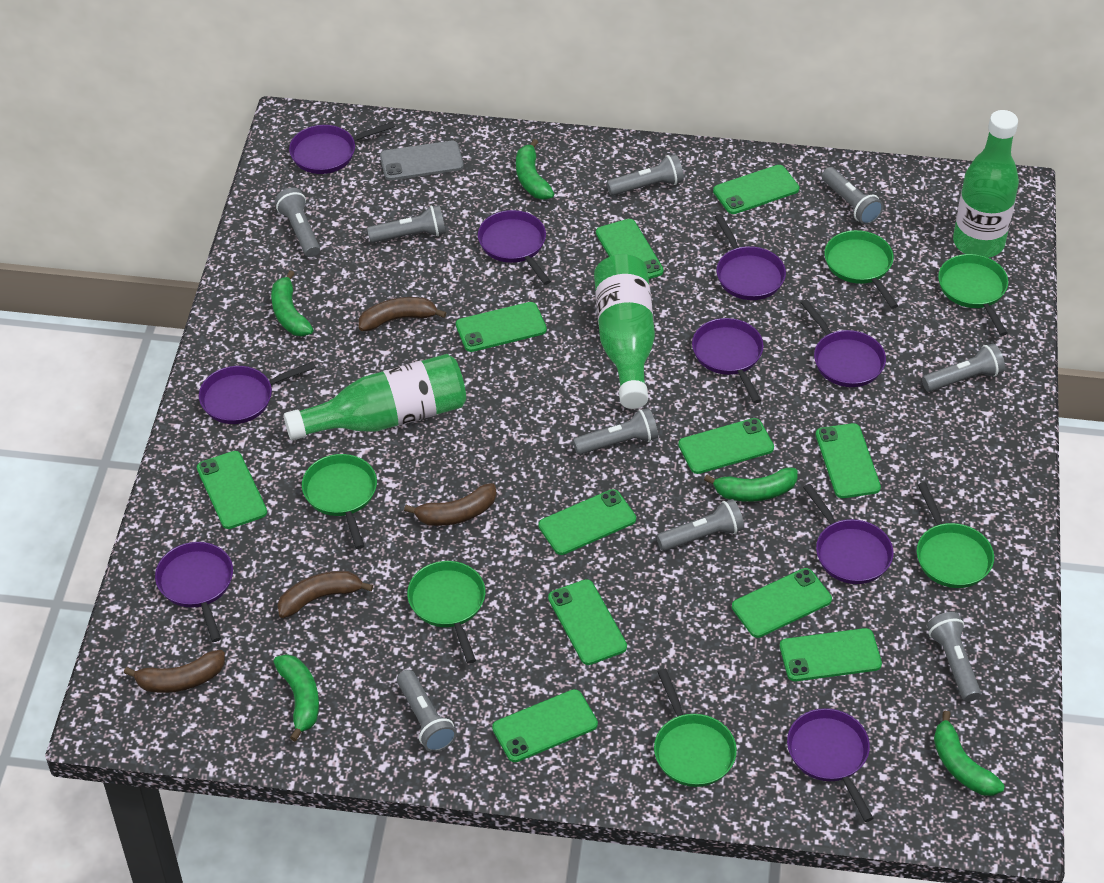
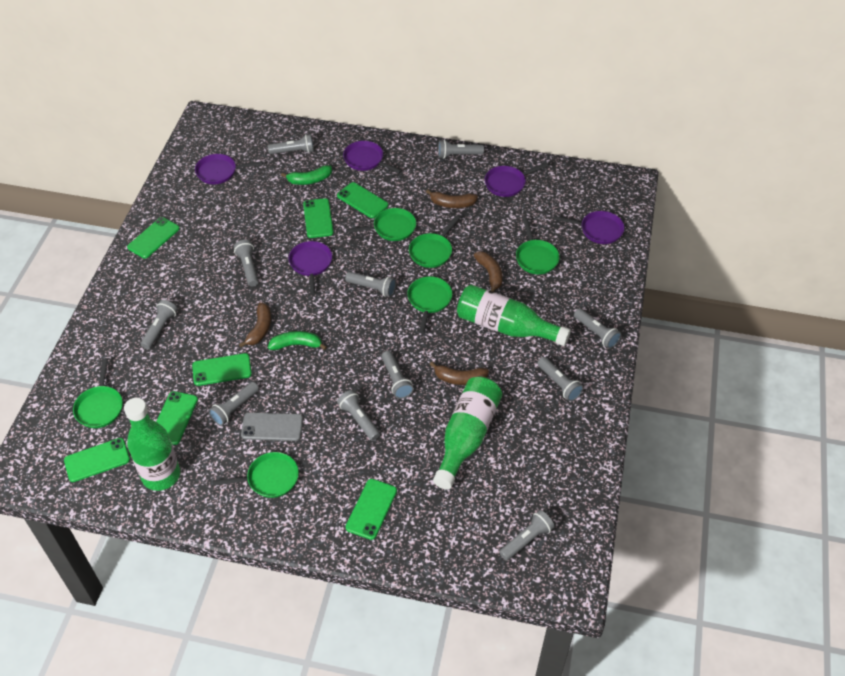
green banana: [271,270,314,336] [273,654,319,741] [516,139,554,200] [704,468,798,502] [934,711,1005,796] = 5 -> [268,331,327,350] [281,165,332,185] = 2
green phone: [197,451,267,529] [456,302,547,352] [492,689,598,762] [539,489,636,555] [548,579,627,665] [596,219,664,279] [678,418,774,474] [713,165,799,214] [732,568,832,638] [780,628,882,681] [816,423,881,498] = 11 -> [64,438,130,482] [127,217,180,258] [156,391,198,445] [192,353,252,386] [303,198,334,238] [337,182,388,218] [346,479,397,540] = 7
grey flashlight: [275,188,320,257] [367,205,446,243] [397,670,457,752] [573,408,658,455] [607,154,684,196] [656,499,744,551] [822,167,883,225] [922,343,1005,392] [927,612,981,702] = 9 -> [141,300,178,349] [209,382,259,426] [234,240,258,286] [268,134,314,154] [337,390,380,441] [345,272,396,297] [382,351,414,399] [438,140,484,159] [499,510,555,561] [537,357,584,401] [574,309,621,349] = 11
purple pan: [155,542,233,642] [199,362,316,424] [289,121,395,174] [478,210,551,285] [692,318,764,403] [715,214,786,300] [787,708,874,822] [801,299,886,387] [803,484,893,584] = 9 -> [195,154,263,184] [289,241,332,295] [343,141,402,173] [485,163,548,197] [554,211,624,244] = 5

